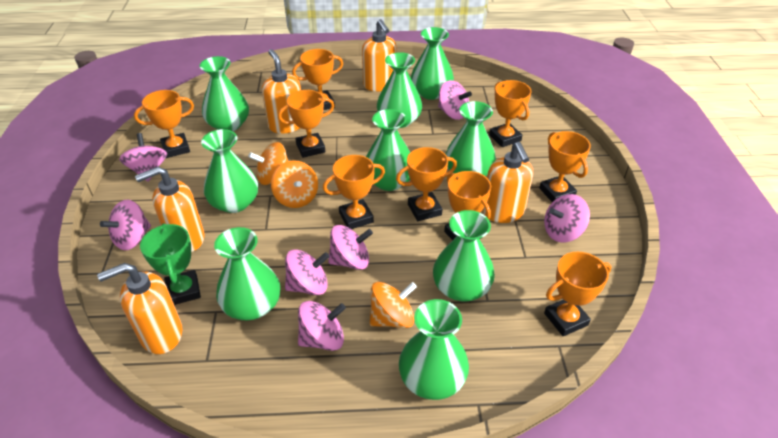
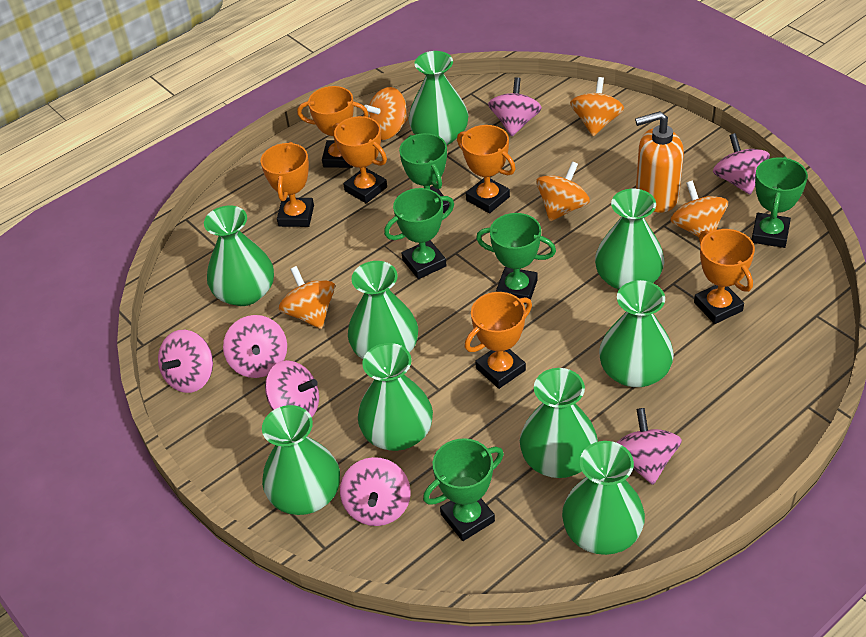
green trophy: [140,223,201,305] = 1 -> [384,188,454,279] [399,133,449,213] [423,438,504,541] [476,213,556,304] [752,157,808,248] = 5
orange soap dispenser: [97,263,182,354] [135,167,205,252] [262,49,301,134] [362,19,397,92] [483,142,533,223] = 5 -> [635,111,684,213] = 1
orange spinning top: [248,142,288,185] [271,160,318,208] [370,282,417,328] = 3 -> [279,266,335,329] [364,87,408,140] [536,161,590,221] [570,77,624,136] [670,180,728,237] = 5
orange trophy: [134,90,194,158] [278,90,334,158] [292,49,343,110] [323,155,385,229] [396,147,457,221] [444,171,491,240] [489,80,531,147] [539,131,591,202] [544,252,611,336] = 9 -> [261,142,314,227] [297,86,369,168] [333,116,387,203] [457,125,516,213] [465,292,532,389] [694,229,755,324] = 6

